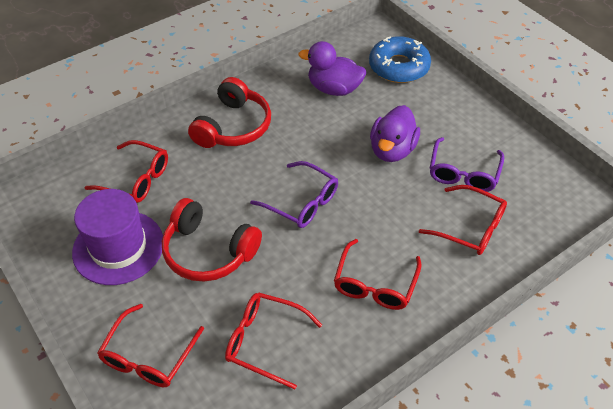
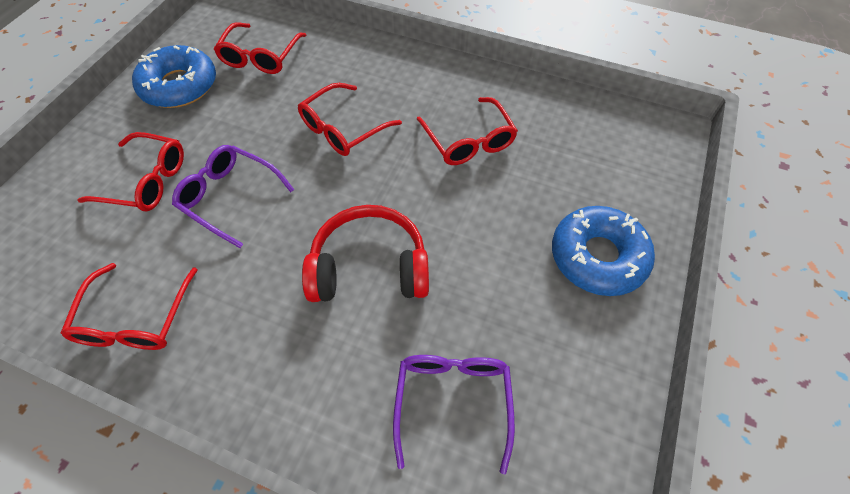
blue donut: [369,36,431,83] = 1 -> [132,45,216,108] [552,206,655,296] = 2
purple duck: [298,41,366,96] [370,105,420,162] = 2 -> none = 0
purple hat: [72,189,163,285] = 1 -> none = 0
red headphones: [162,198,262,282] [188,77,271,148] = 2 -> [302,205,429,302] = 1

